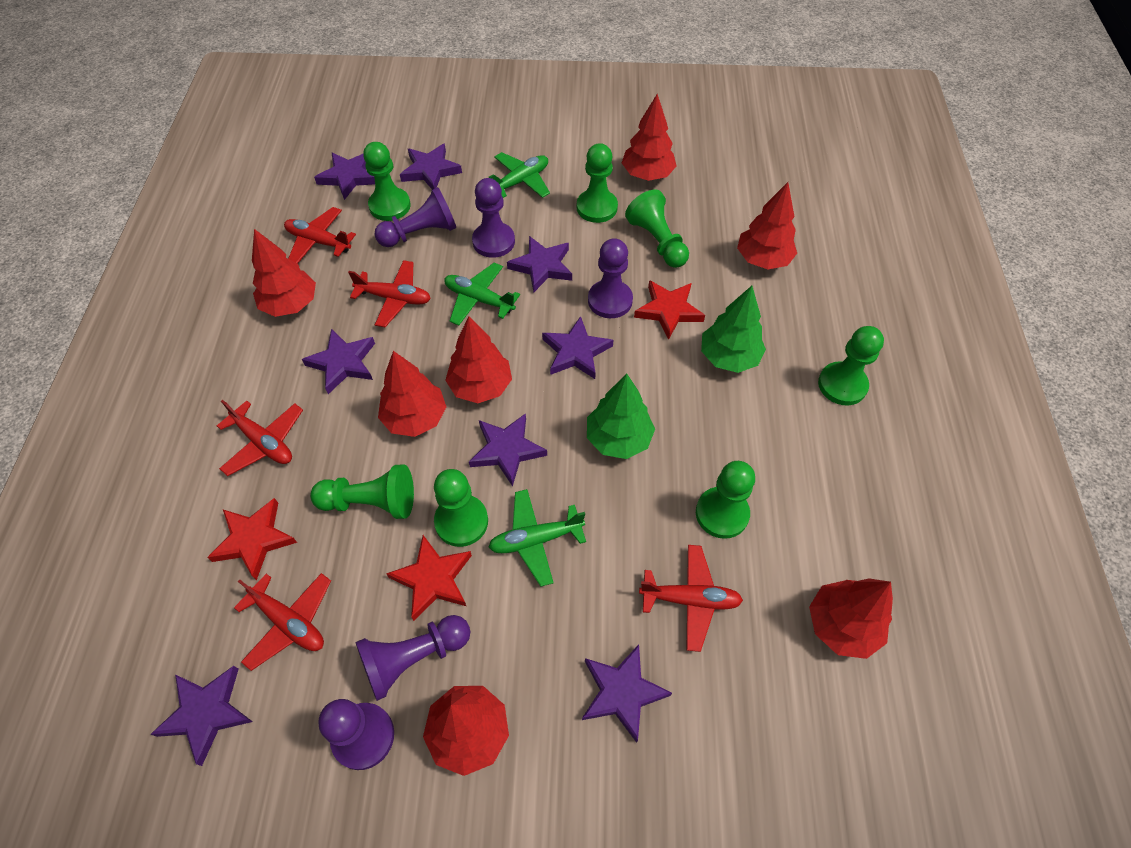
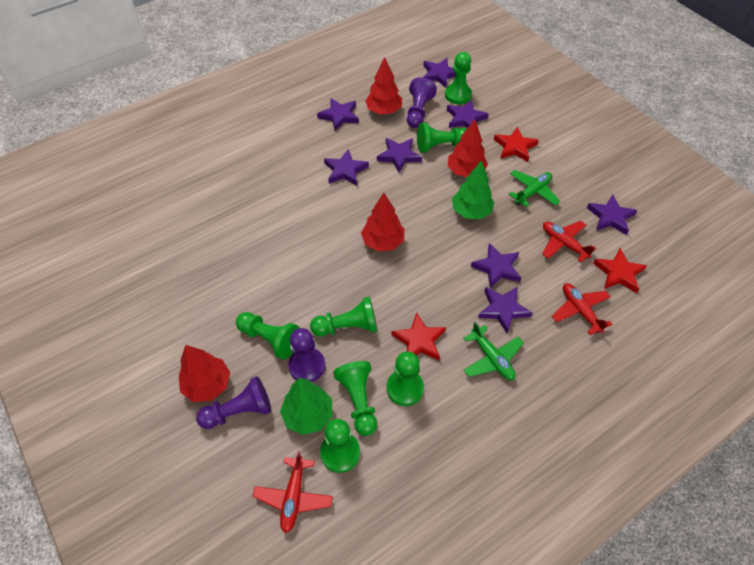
green plane: [444,263,520,326] [489,152,550,198] [489,489,586,587] = 3 -> [464,322,524,380] [509,170,560,207] = 2
purple pawn: [318,699,394,770] [356,615,470,701] [375,187,456,247] [472,178,515,258] [588,238,633,318] = 5 -> [196,376,271,429] [288,328,325,382] [407,77,437,128] = 3
red plane: [217,400,303,476] [234,573,331,671] [284,207,356,263] [348,260,431,327] [639,545,743,652] = 5 -> [253,451,333,533] [542,221,596,262] [552,283,612,335] = 3
red tree: [252,229,316,317] [378,351,446,437] [423,686,509,776] [445,317,512,403] [622,94,677,181] [737,182,797,270] [809,578,893,659] = 7 -> [179,345,230,402] [361,193,405,251] [365,57,402,114] [448,119,488,177] = 4

